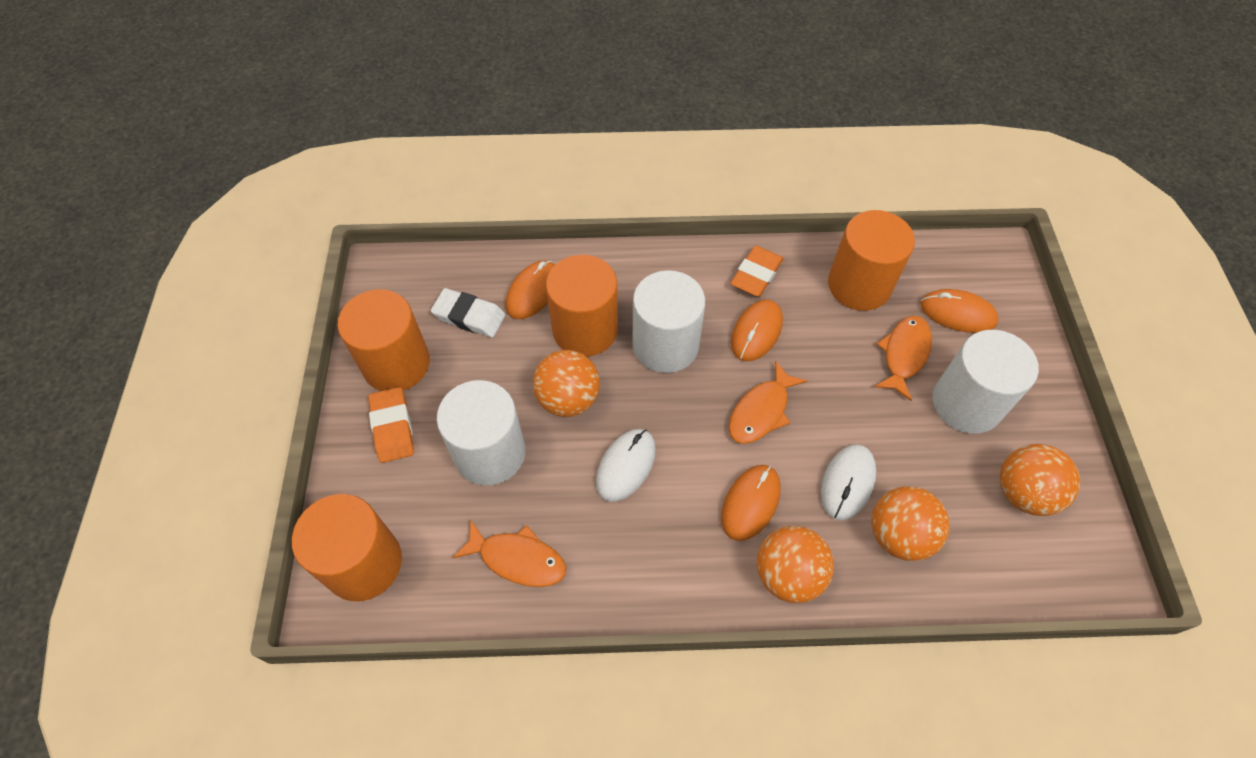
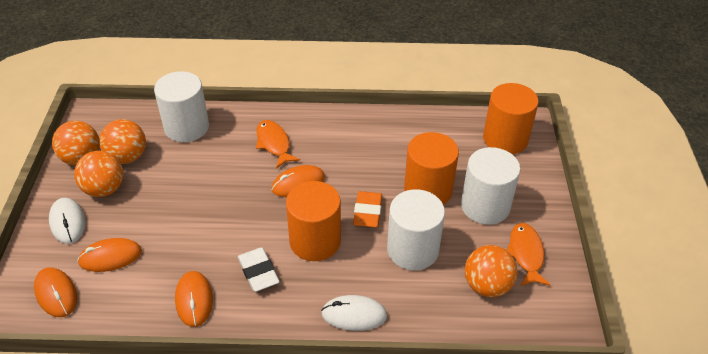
orange cylinder: [292,494,402,601] [337,289,430,391] [546,255,618,357] [828,210,915,311] = 4 -> [286,181,341,261] [404,132,459,205] [483,83,539,154] = 3
orange eraser: [368,387,414,463] [730,246,784,297] = 2 -> [353,191,382,228] = 1
orange fish: [453,521,566,587] [729,361,807,444] [874,316,932,401] = 3 -> [256,120,300,168] [507,223,550,286] = 2

